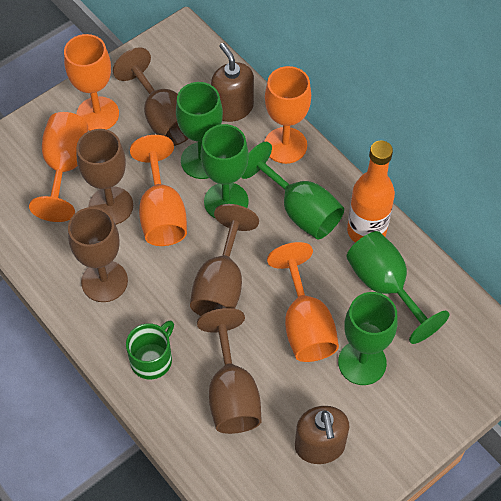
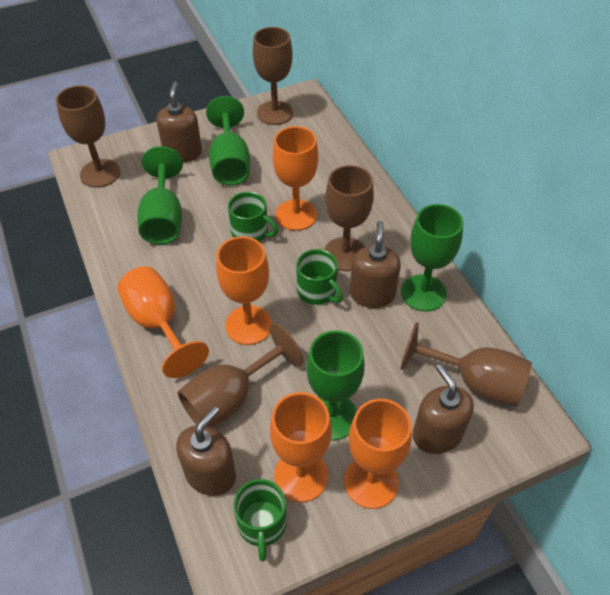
brown soap dispenser: [211,43,254,122] [295,406,349,464] = 2 -> [157,82,202,162] [176,406,236,496] [350,221,401,308] [413,364,474,454] = 4
green goblet: [176,82,223,179] [201,124,249,219] [241,142,344,239] [338,292,398,385] [346,231,450,344] = 5 -> [137,146,183,245] [206,96,250,185] [306,330,365,441] [401,204,463,312] = 4
green mug: [126,321,174,380] = 1 -> [228,192,278,242] [233,479,287,561] [296,249,343,305] = 3
orange bottle: [347,141,395,243] = 1 -> none = 0

